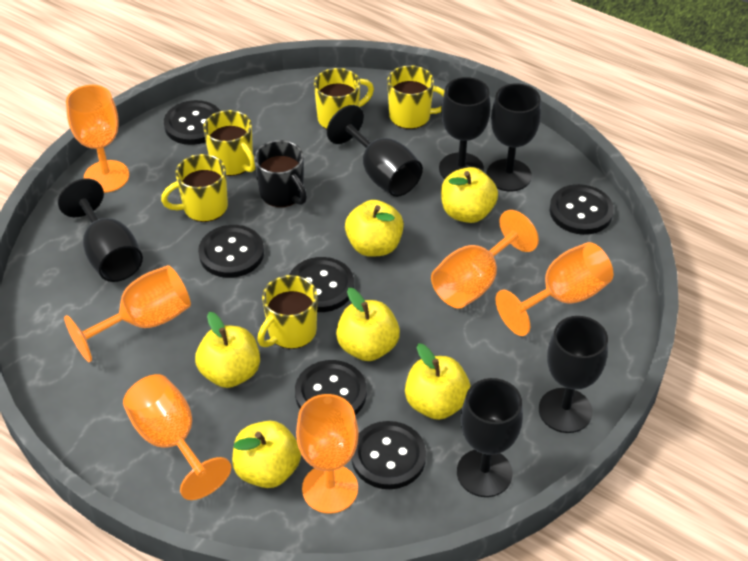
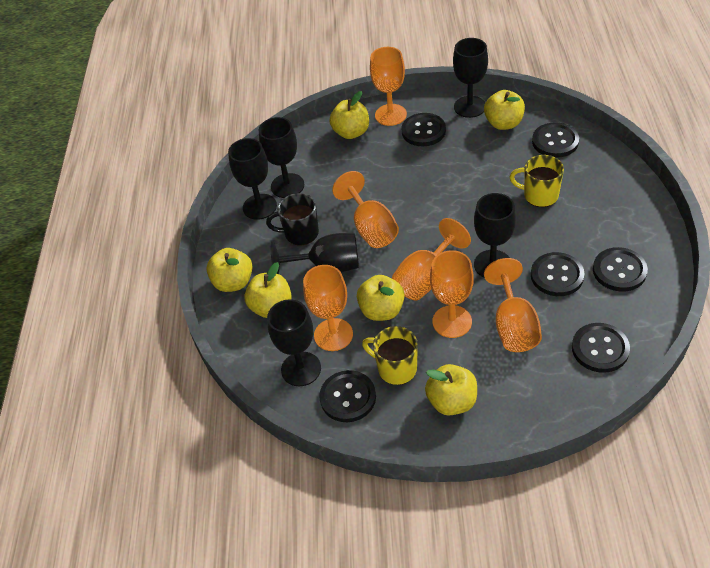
yellow mug: [161,154,228,222] [203,110,256,176] [257,275,317,349] [314,68,374,129] [387,65,445,129] = 5 -> [362,326,418,385] [510,155,564,207] = 2

